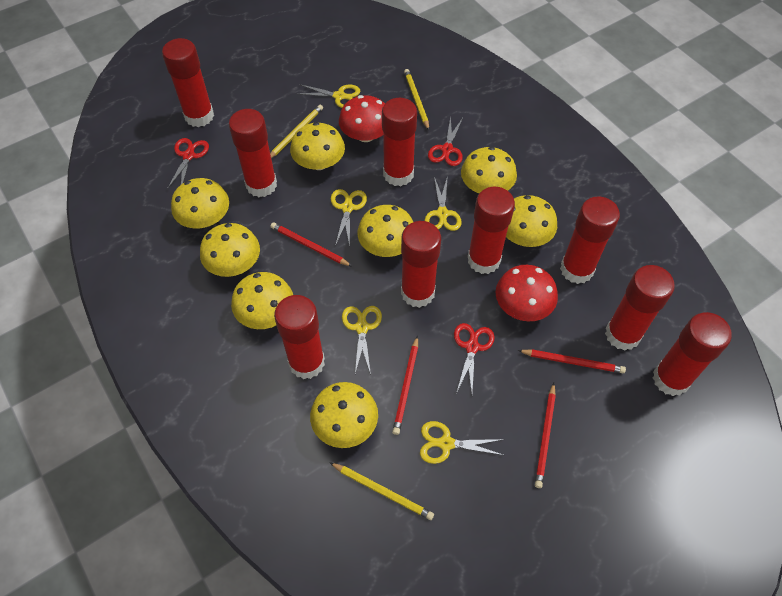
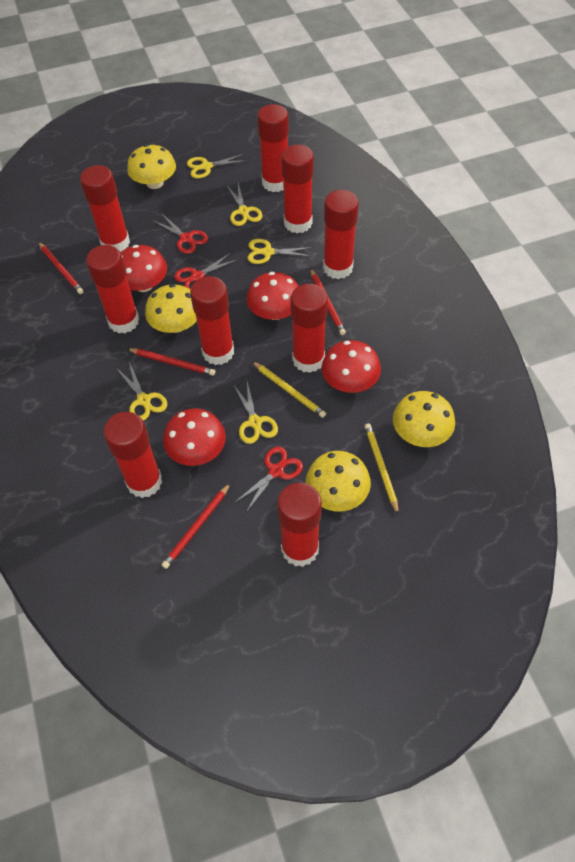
red mushroom: [339,95,385,142] [496,265,558,321] = 2 -> [121,245,167,292] [163,409,226,466] [246,272,298,320] [322,340,381,393] = 4
yellow mushroom: [171,178,229,229] [200,223,260,277] [231,272,293,329] [290,122,345,170] [310,382,378,448] [357,205,413,257] [461,147,517,193] [506,195,557,247] = 8 -> [127,144,176,189] [145,284,197,333] [306,451,371,511] [393,391,455,447] = 4
yellow pencil: [270,105,323,158] [329,462,434,520] [404,69,429,130] = 3 -> [252,361,326,418] [364,423,399,515] = 2

